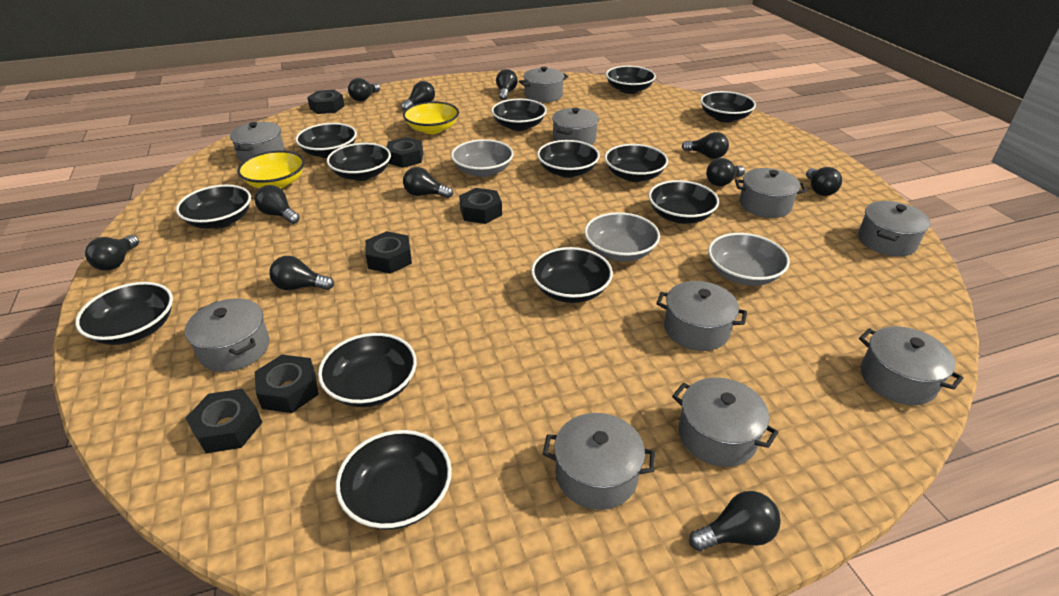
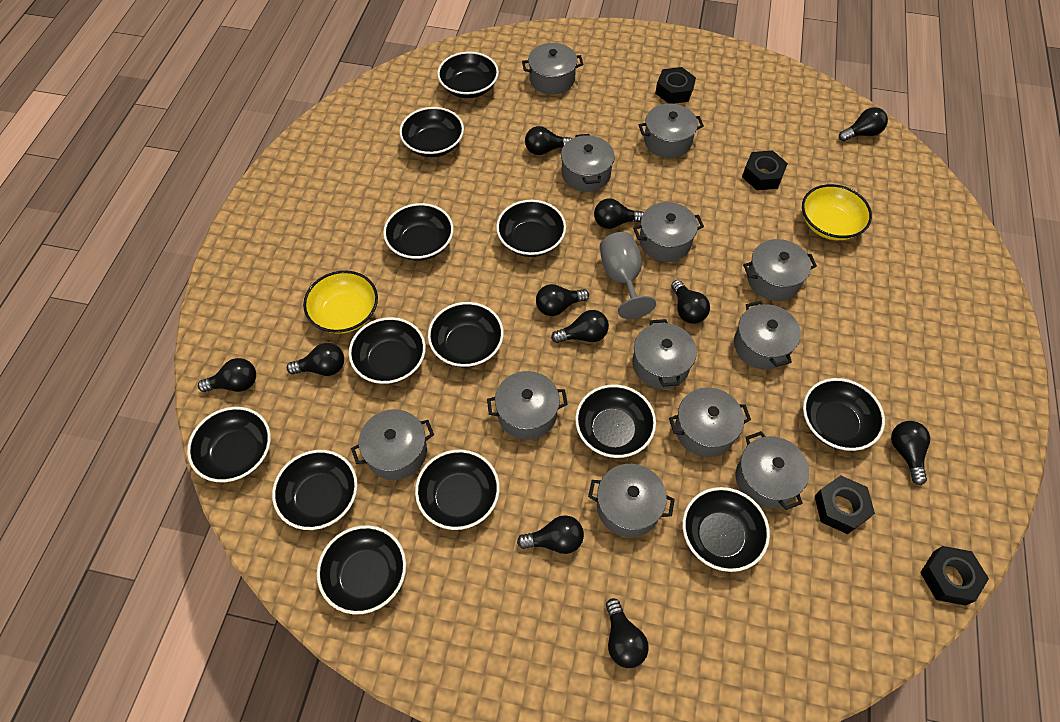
black nut: [186,389,262,453] [255,355,319,413] [307,90,345,114] [365,231,412,274] [386,137,423,168] [459,188,502,224] = 6 -> [655,67,696,104] [742,150,788,190] [815,475,875,534] [920,546,989,606] = 4
grey bowl: [451,139,514,177] [584,212,660,262] [708,233,790,286] = 3 -> none = 0
grey goblet: none = 0 -> [600,232,656,319] = 1
grey pot: [185,298,270,372] [230,122,285,162] [519,67,568,103] [543,413,655,510] [552,108,599,145] [656,281,747,351] [672,377,779,467] [735,168,807,218] [858,201,930,257] [859,326,964,405] = 10 -> [351,409,434,480] [487,371,568,440] [522,43,584,95] [561,134,615,192] [588,464,675,537] [632,319,697,389] [633,202,704,262] [638,103,704,158] [669,388,751,457] [734,301,801,369] [736,431,809,510] [743,239,817,301] = 12

